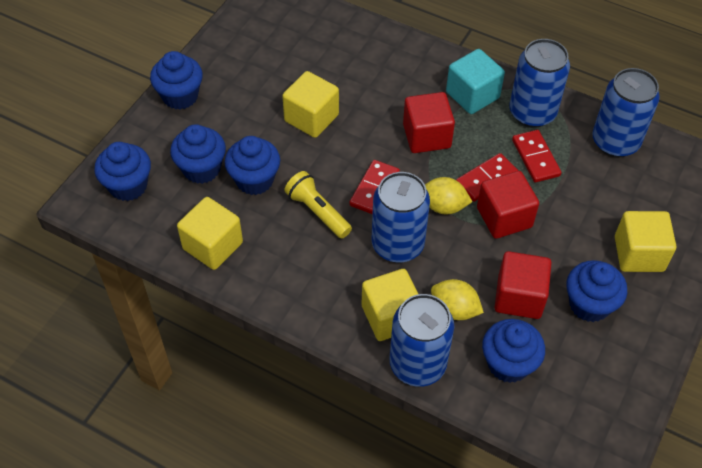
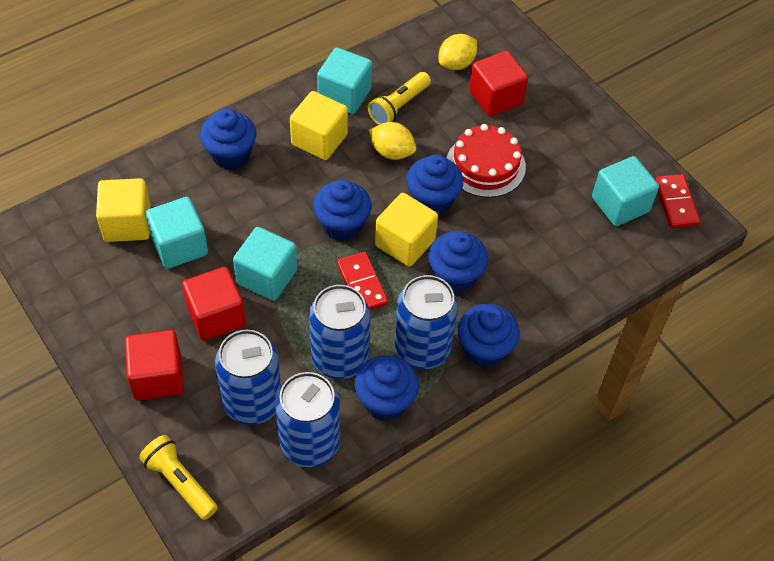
red cake: none = 0 -> [447,124,526,197] = 1
red domino: [349,160,400,214] [456,153,519,202] [512,130,561,182] = 3 -> [337,251,388,310] [655,174,700,228] = 2
turquoise cube: [446,49,505,114] = 1 -> [146,197,208,269] [233,227,298,301] [317,48,372,114] [592,156,659,226] = 4
yellow cube: [177,197,243,270] [282,71,339,138] [362,269,418,341] [615,211,676,272] = 4 -> [96,178,151,242] [290,91,348,160] [375,193,438,267] = 3
yellow flashlight: [284,171,352,239] = 1 -> [139,435,218,520] [368,72,431,125] = 2

